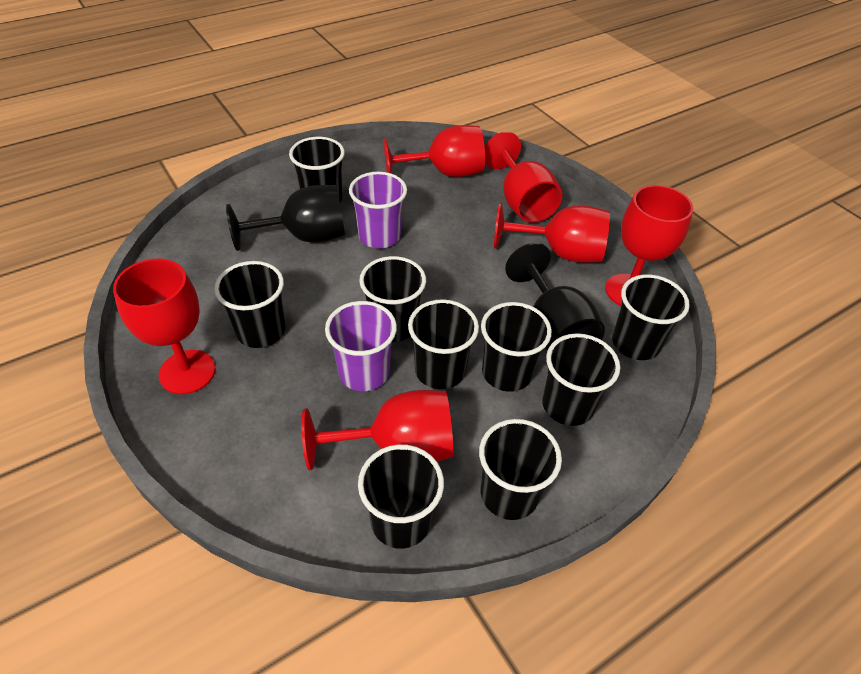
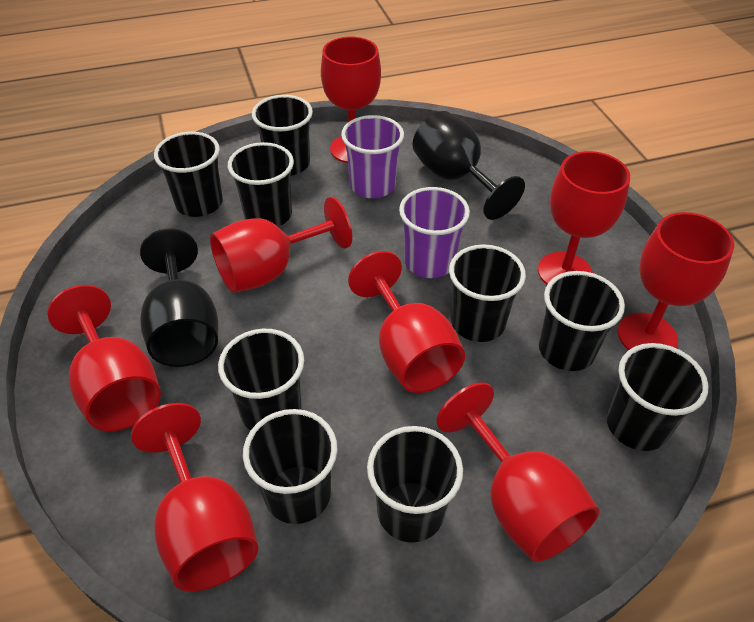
red goblet: [113,259,216,394] [302,390,454,470] [383,125,485,177] [485,132,562,223] [494,202,610,263] [605,185,693,306] = 6 -> [47,285,161,431] [131,403,258,591] [210,197,352,293] [321,37,381,163] [348,251,465,393] [436,382,600,562] [538,151,630,285] [618,212,734,350] = 8

